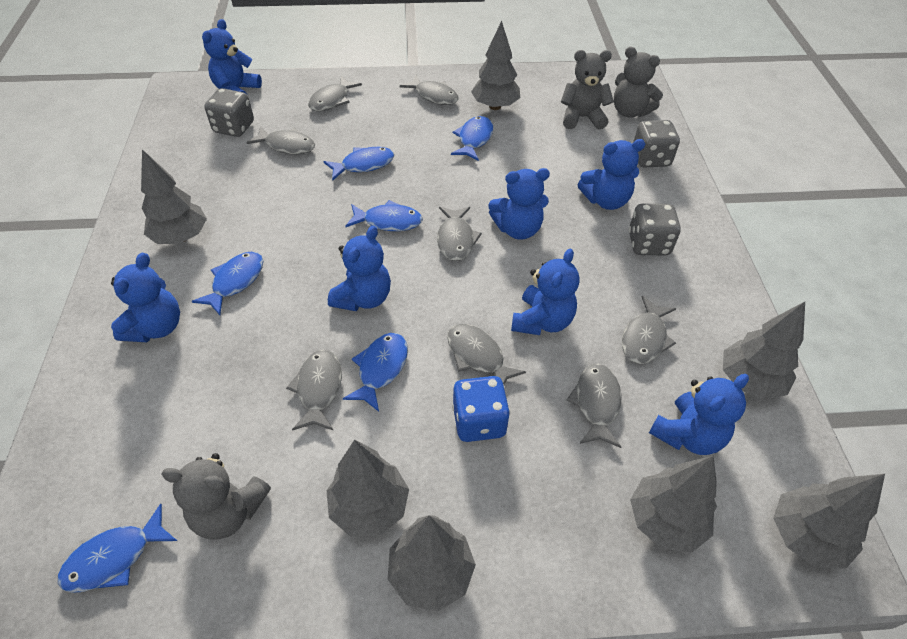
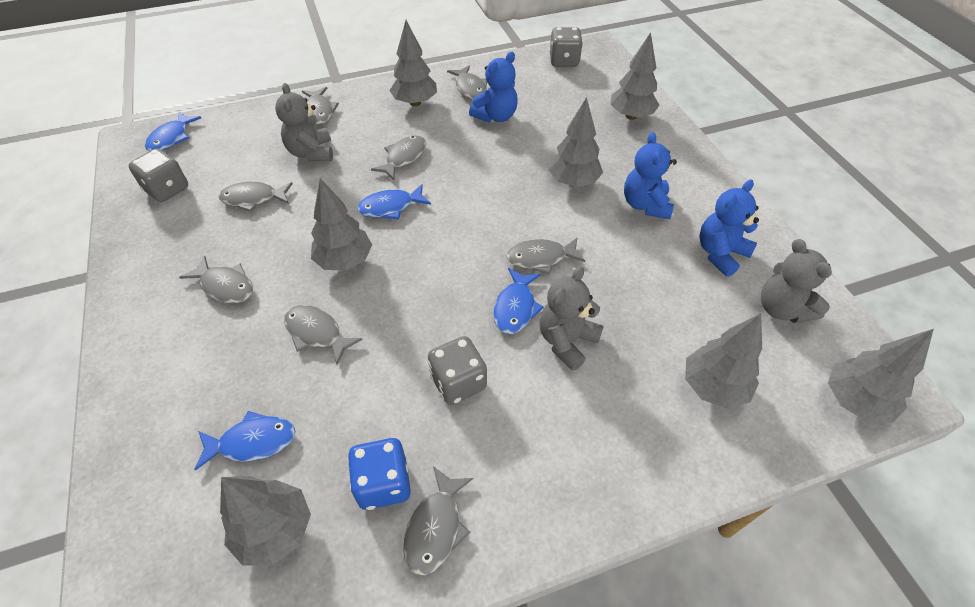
blue fish: [58,504,177,593] [191,252,263,315] [323,147,394,181] [343,333,408,412] [345,200,423,231] [451,116,493,161] = 6 -> [145,112,201,151] [194,411,295,471] [357,184,431,219] [493,268,544,334] = 4
blue teddy bear: [111,253,180,342] [202,19,262,94] [328,226,391,311] [488,168,550,240] [511,249,579,335] [578,139,645,210] [649,374,749,455] = 7 -> [469,52,518,122] [624,132,677,219] [699,180,759,277] = 3

